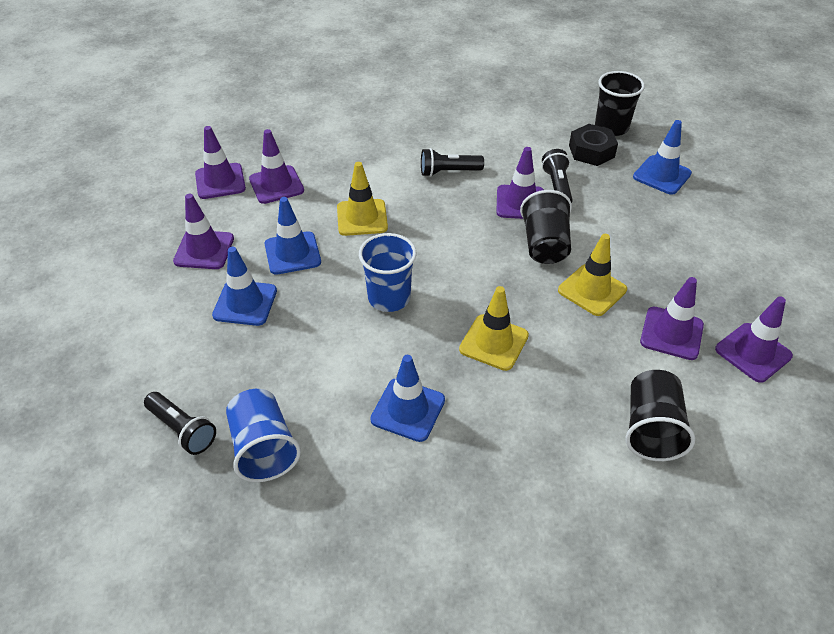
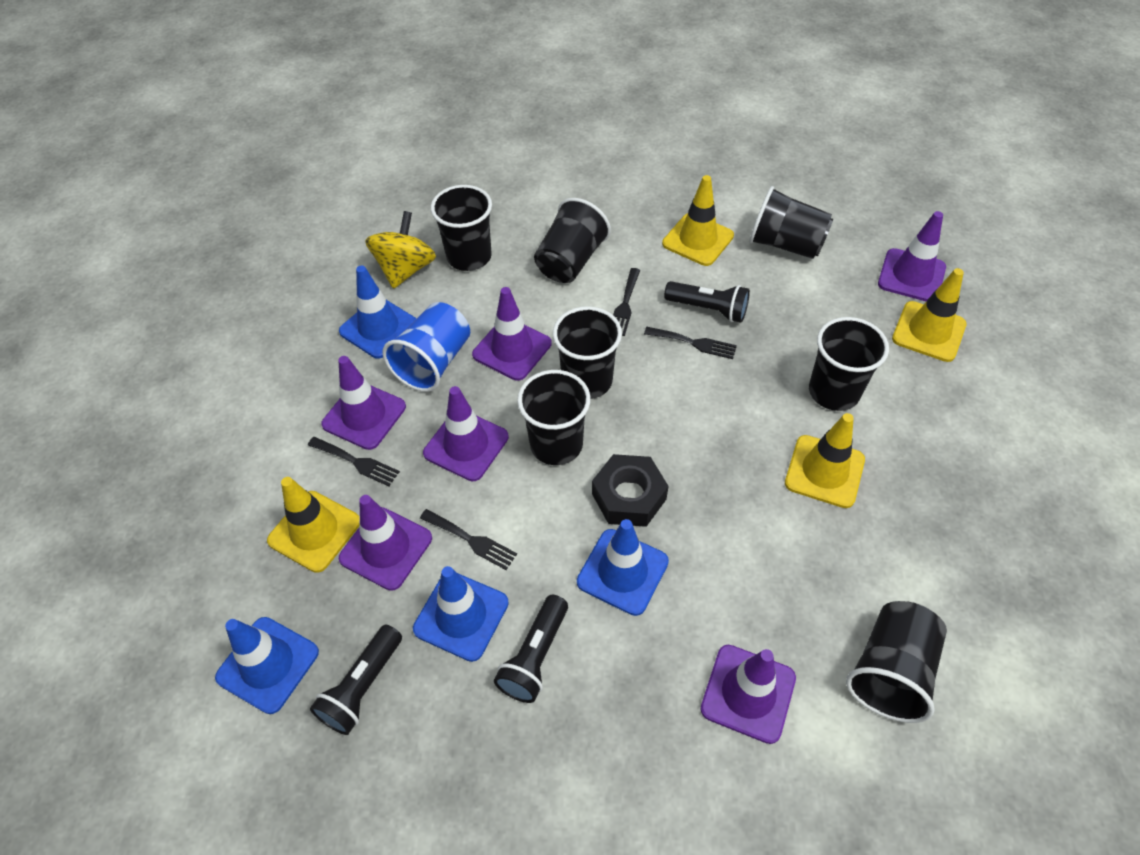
black cup: [520,190,572,264] [595,71,645,136] [625,370,695,461] = 3 -> [431,185,492,271] [517,370,591,465] [534,198,611,283] [553,306,622,399] [749,186,833,259] [809,317,889,411] [846,601,947,723] = 7
black fork: none = 0 -> [308,437,400,486] [420,509,517,570] [613,268,640,336] [644,327,737,359] = 4
blue cup: [226,389,301,482] [359,233,417,312] = 2 -> [382,302,470,392] = 1
yellow spinning top: none = 0 -> [365,211,436,289] = 1
yellow traffic cone: [337,162,388,236] [459,286,529,371] [558,234,627,316] = 3 -> [267,477,360,573] [662,175,734,266] [785,413,865,508] [892,268,967,362] = 4

